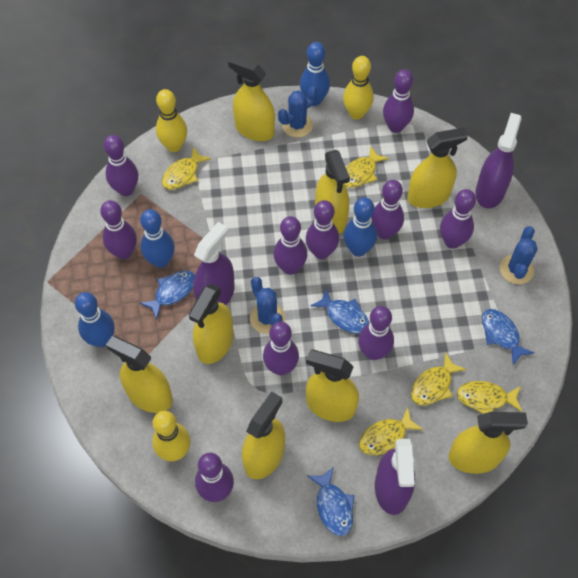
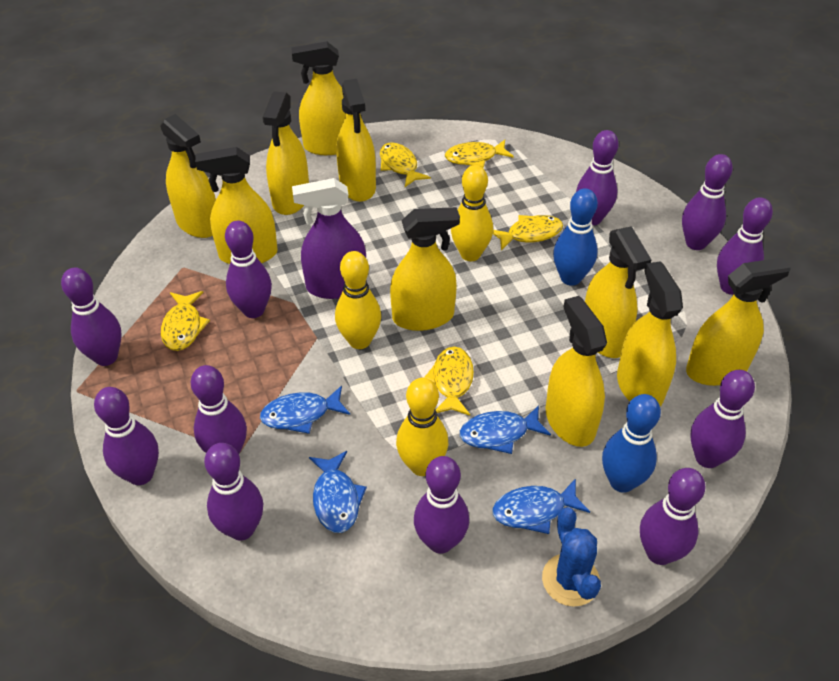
blue bowling pin: [75,292,115,347] [140,209,175,268] [300,42,330,106] [344,197,377,257] = 4 -> [553,189,598,286] [602,394,661,493] = 2
blue cactus: [250,277,285,334] [278,86,317,137] [500,226,538,284] = 3 -> [542,507,601,607] = 1
purple bowling pin: [100,200,137,259] [104,135,138,196] [195,453,234,502] [263,322,299,375] [274,216,307,275] [306,200,339,259] [358,306,394,360] [371,180,404,240] [383,69,414,133] [440,189,476,249] = 10 -> [61,268,122,366] [94,387,159,485] [191,365,247,454] [204,443,263,541] [225,221,272,318] [414,456,469,554] [576,130,619,225] [640,468,706,565] [682,154,733,250] [690,370,755,468] [717,198,773,295] = 11
purple spray bottle: [193,222,235,305] [375,439,415,515] [475,113,522,209] = 3 -> [292,178,367,299] = 1
yellow spray bottle: [106,336,173,413] [188,284,234,364] [228,56,275,141] [242,391,285,479] [306,349,359,422] [315,150,350,234] [407,127,468,208] [448,412,528,474] = 8 -> [160,114,216,238] [195,147,278,264] [262,91,309,215] [291,41,346,155] [336,79,376,202] [390,207,460,331] [545,296,607,447] [585,226,651,358] [617,261,683,407] [686,257,791,386] = 10

